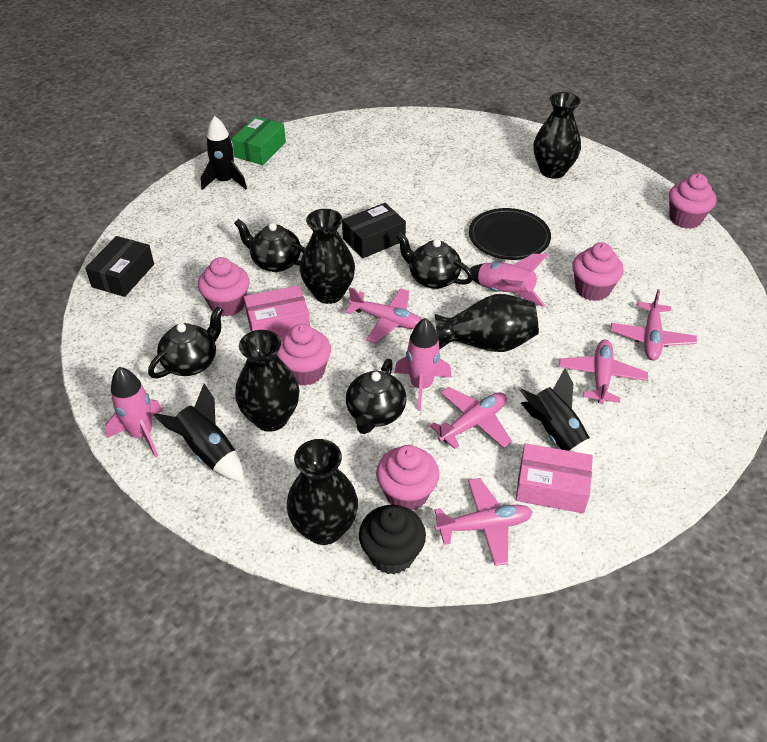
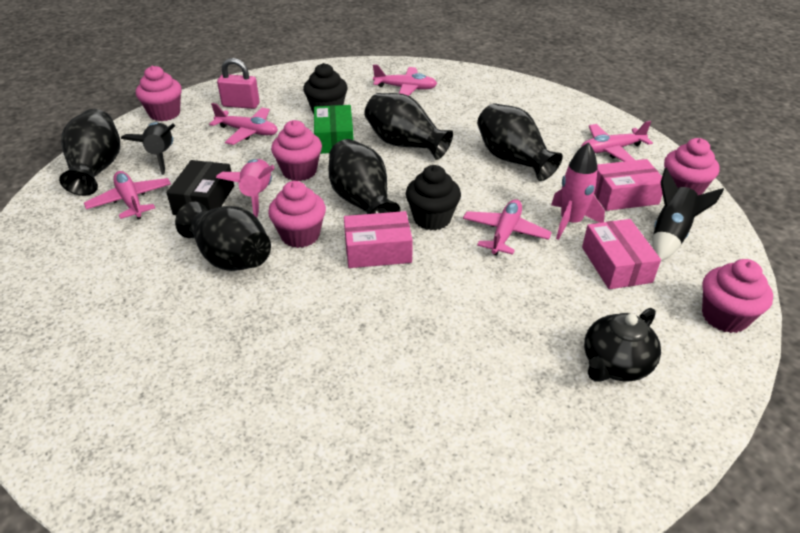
black box: [85,236,154,297] [342,203,406,258] = 2 -> [166,160,234,215] = 1
black cupcake: [359,505,426,575] = 1 -> [303,63,348,114] [406,165,461,230] = 2
black plate: [469,208,551,260] = 1 -> none = 0
black rocket: [154,384,243,482] [201,116,247,190] [520,368,595,470] = 3 -> [121,122,175,175] [653,168,724,261] = 2
black teapot: [148,307,223,378] [234,219,305,272] [346,359,407,434] [396,232,473,289] = 4 -> [584,308,661,382] = 1
pink box: [244,285,310,338] [516,443,593,513] = 2 -> [344,211,413,268] [582,219,661,289] [594,159,663,211] = 3
pink padlock: none = 0 -> [217,58,260,109] = 1
pink rocket: [105,367,163,458] [394,318,451,411] [470,254,548,307] = 3 -> [216,159,274,218] [551,142,605,240] = 2

